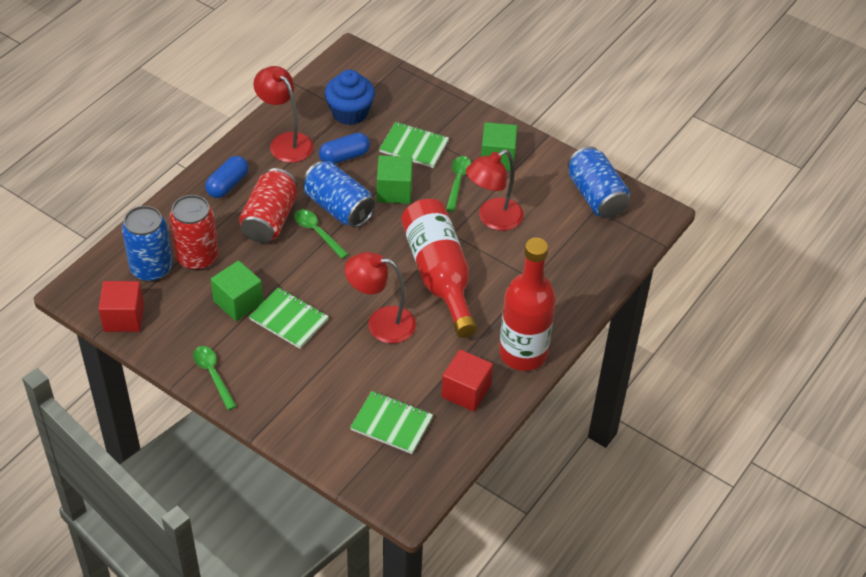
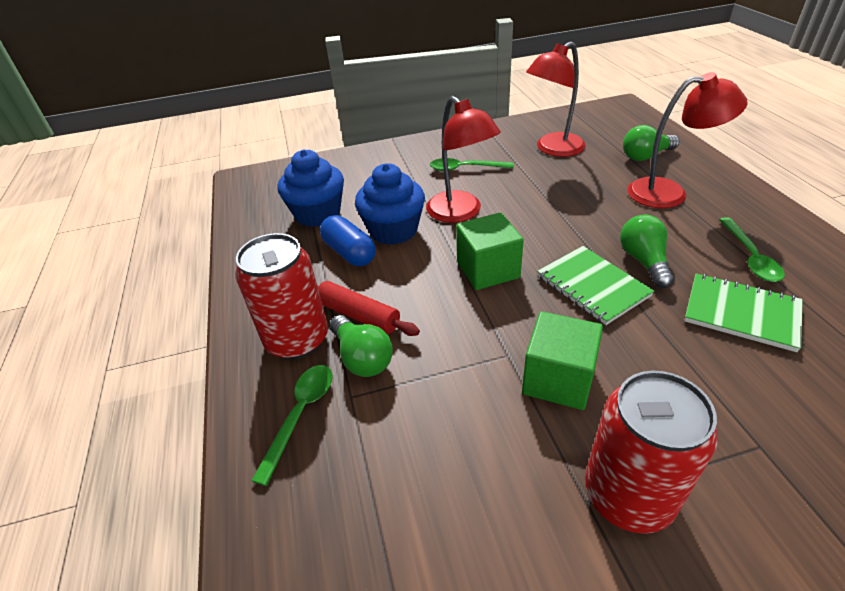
blue can: [122,206,173,282] [303,161,376,228] [567,146,630,218] = 3 -> none = 0
blue capsule: [205,156,248,198] [319,133,370,164] = 2 -> [320,215,376,266] = 1
blue cupcake: [325,70,375,125] = 1 -> [278,149,344,227] [355,163,425,245] = 2
green cube: [211,261,263,321] [377,155,413,204] [481,122,517,171] = 3 -> [456,212,524,290] [522,311,603,410] = 2
green light bulb: none = 0 -> [330,315,393,377] [620,215,674,288] [623,125,680,161] = 3
green notebook: [249,287,329,349] [350,391,433,454] [379,122,449,168] = 3 -> [537,246,654,325] [684,273,803,352] = 2
red bottle: [401,199,477,338] [499,238,556,371] = 2 -> none = 0
red cube: [98,281,144,332] [441,349,493,411] = 2 -> none = 0
red rolling pin: none = 0 -> [317,281,420,336] = 1

